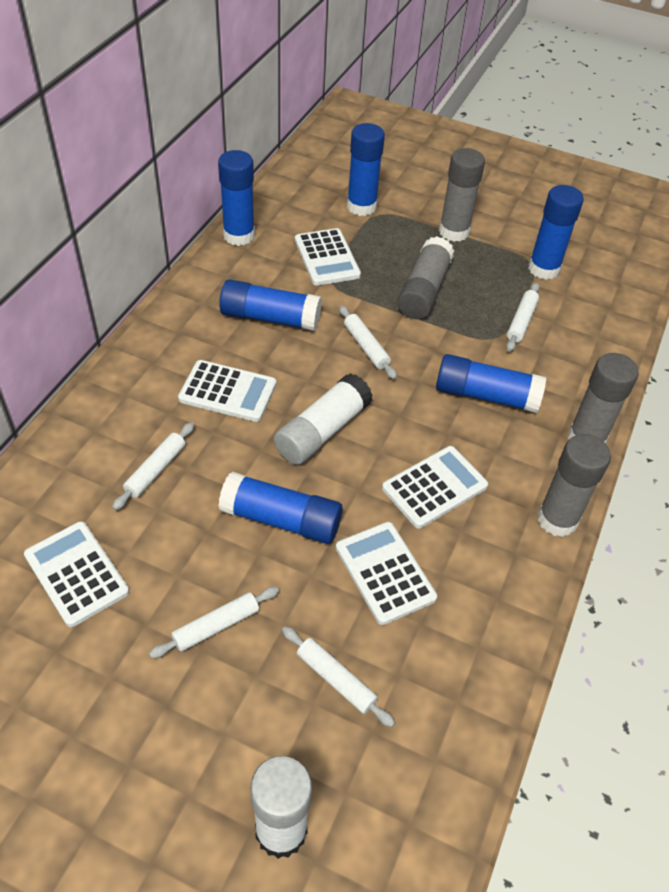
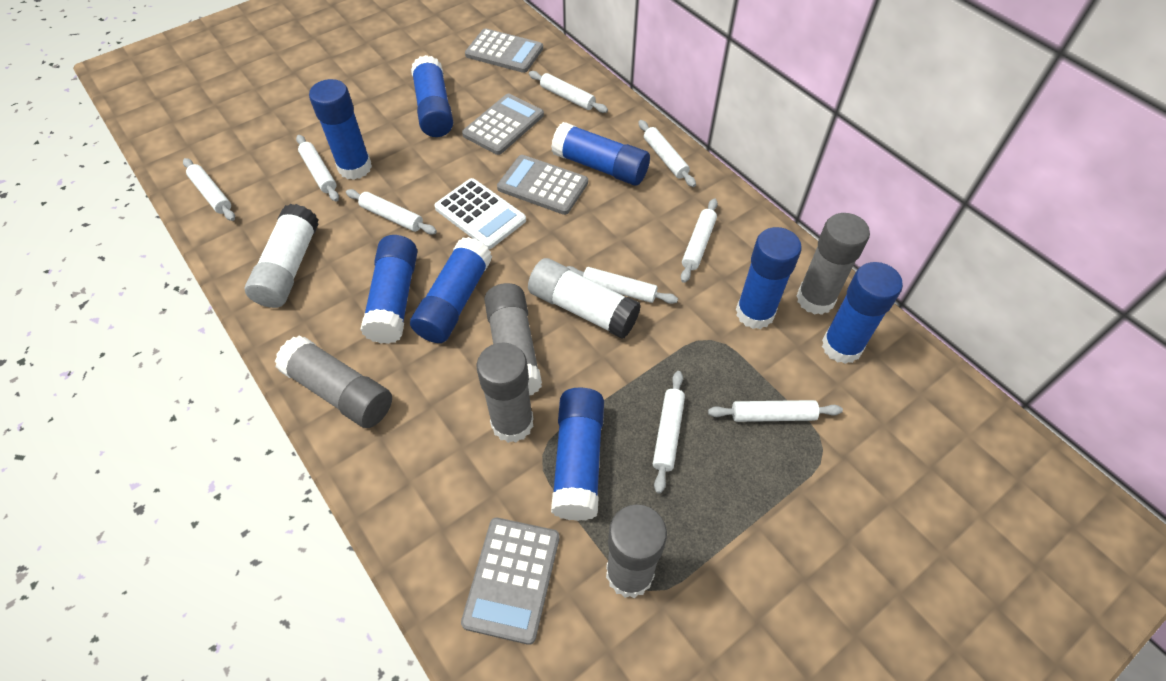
blue glue stick: [218,150,255,246] [218,472,343,544] [219,279,322,331] [347,123,385,216] [436,354,546,413] [528,185,584,280] = 6 -> [309,79,372,180] [360,235,417,344] [410,237,492,343] [411,55,453,137] [551,122,650,186] [551,387,604,521] [736,227,802,329] [822,262,903,364] = 8
grey calculator: none = 0 -> [461,518,560,645] [462,93,544,155] [465,28,543,73] [497,155,588,215] = 4
grey glue stick: [397,236,454,319] [439,148,485,242] [538,434,611,537] [568,353,639,443] = 4 -> [275,335,392,428] [477,342,533,443] [484,283,542,396] [606,504,667,598] [797,213,870,315] = 5
white calculator: [24,521,129,627] [178,360,276,422] [295,228,361,286] [336,522,437,625] [382,446,488,529] = 5 -> [434,178,526,249] = 1
white rolling pin: [112,422,194,510] [149,587,279,658] [282,626,395,727] [339,305,397,379] [506,282,540,352] = 5 -> [183,158,235,221] [296,135,339,202] [346,189,437,235] [529,71,608,113] [567,266,678,304] [638,120,696,187] [653,371,685,494] [681,198,718,283] [708,400,843,422] = 9

